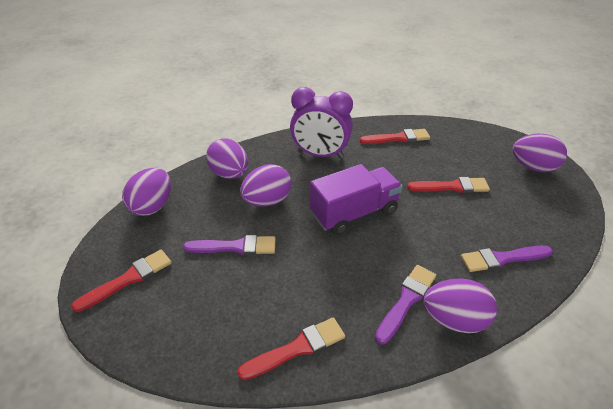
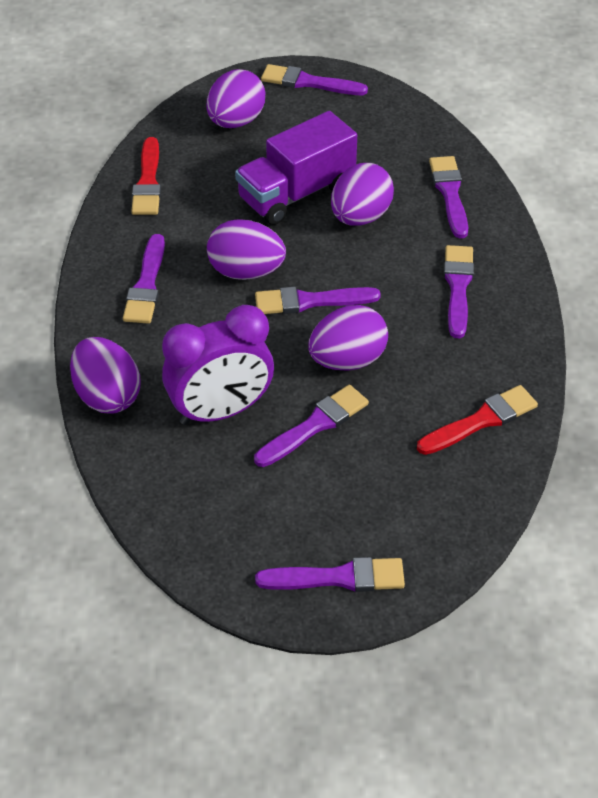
purple brush: [183,235,276,255] [375,265,436,344] [461,246,553,272] = 3 -> [123,234,165,324] [254,385,369,467] [255,287,381,314] [255,557,405,592] [261,64,368,95] [429,156,468,238] [444,245,474,338] = 7
red brush: [71,249,171,312] [237,317,345,380] [360,129,430,144] [407,177,490,193] = 4 -> [131,137,161,215] [417,385,538,455] = 2

